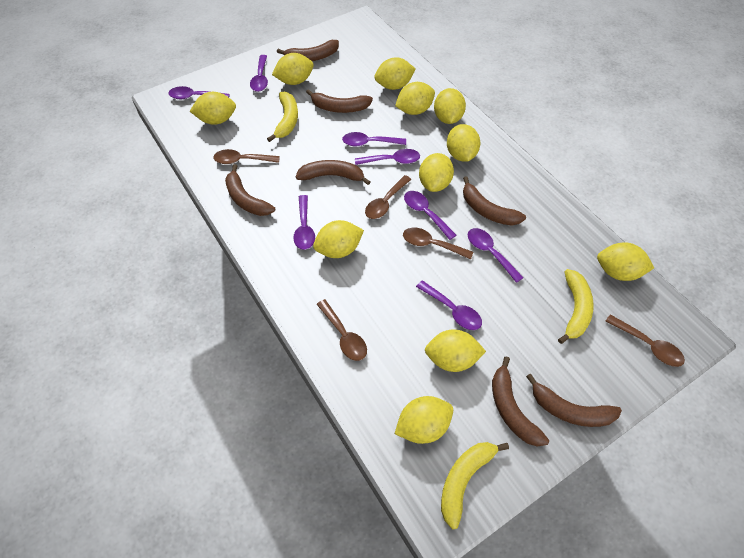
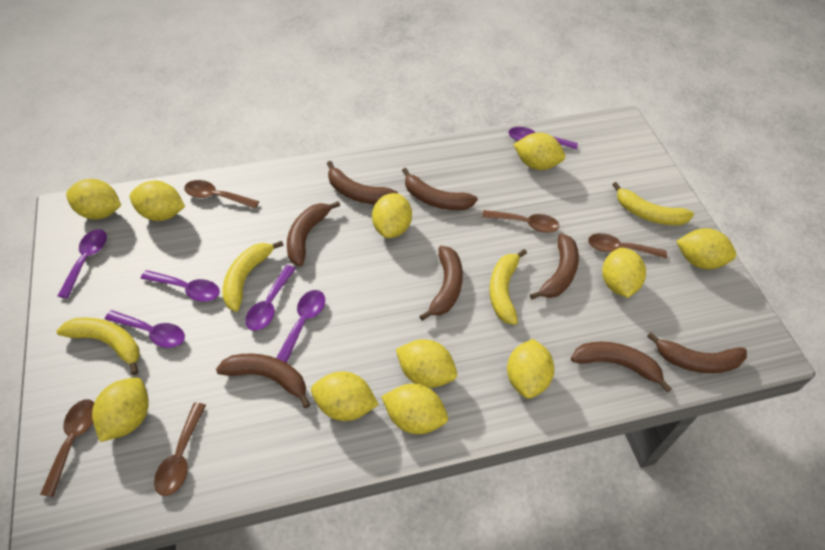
brown banana: [225,164,275,216] [277,40,339,61] [295,160,370,185] [306,89,373,113] [463,176,526,226] [492,356,549,446] [526,373,622,427] = 7 -> [216,353,310,408] [287,201,340,266] [327,161,398,204] [402,168,478,210] [420,246,463,321] [530,233,579,299] [571,342,672,392] [647,332,747,373] = 8
purple spoon: [169,86,230,99] [250,55,268,92] [293,195,315,250] [342,132,406,147] [355,149,420,165] [404,191,456,240] [416,280,482,330] [468,228,524,283] = 8 -> [58,229,107,299] [105,310,185,348] [141,270,220,302] [245,265,296,331] [276,290,325,363] [508,127,578,150] = 6
yellow banana: [267,92,298,142] [441,442,509,529] [558,269,594,344] = 3 -> [56,318,140,375] [223,241,283,312] [489,249,527,325] [612,182,694,225] = 4

